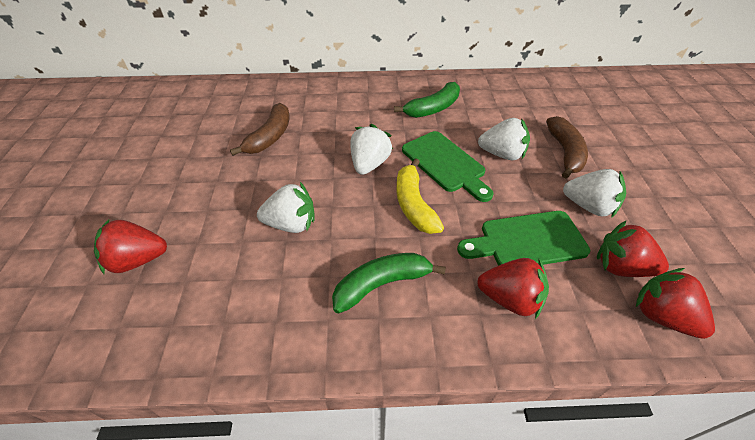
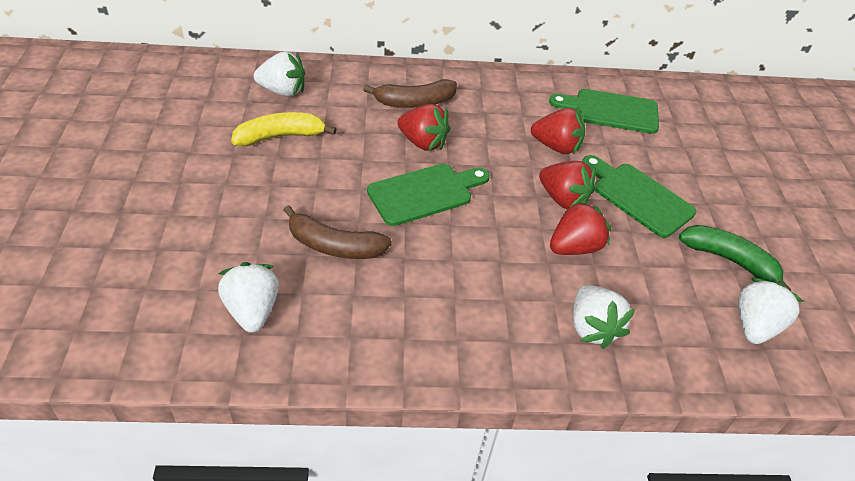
green banana: [332,253,446,313] [394,82,460,118] = 2 -> [679,225,791,291] = 1
green cutting board: [402,131,494,202] [457,211,590,266] = 2 -> [367,164,490,226] [549,89,659,134] [582,155,696,238] = 3

